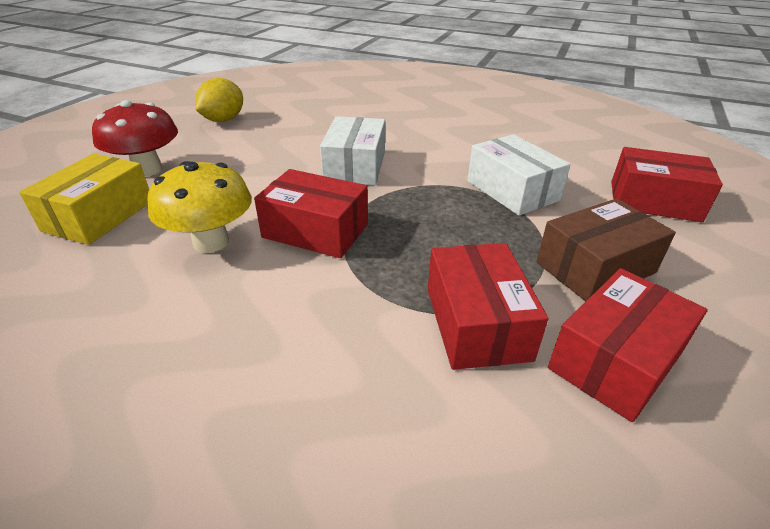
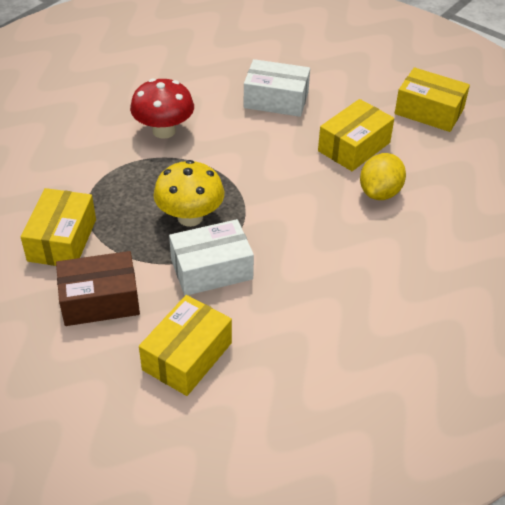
red box: [254,169,368,258] [428,243,549,370] [548,268,708,422] [611,147,723,222] = 4 -> none = 0
yellow box: [19,154,149,245] = 1 -> [21,188,96,266] [139,295,232,396] [318,99,394,171] [395,67,470,132] = 4

